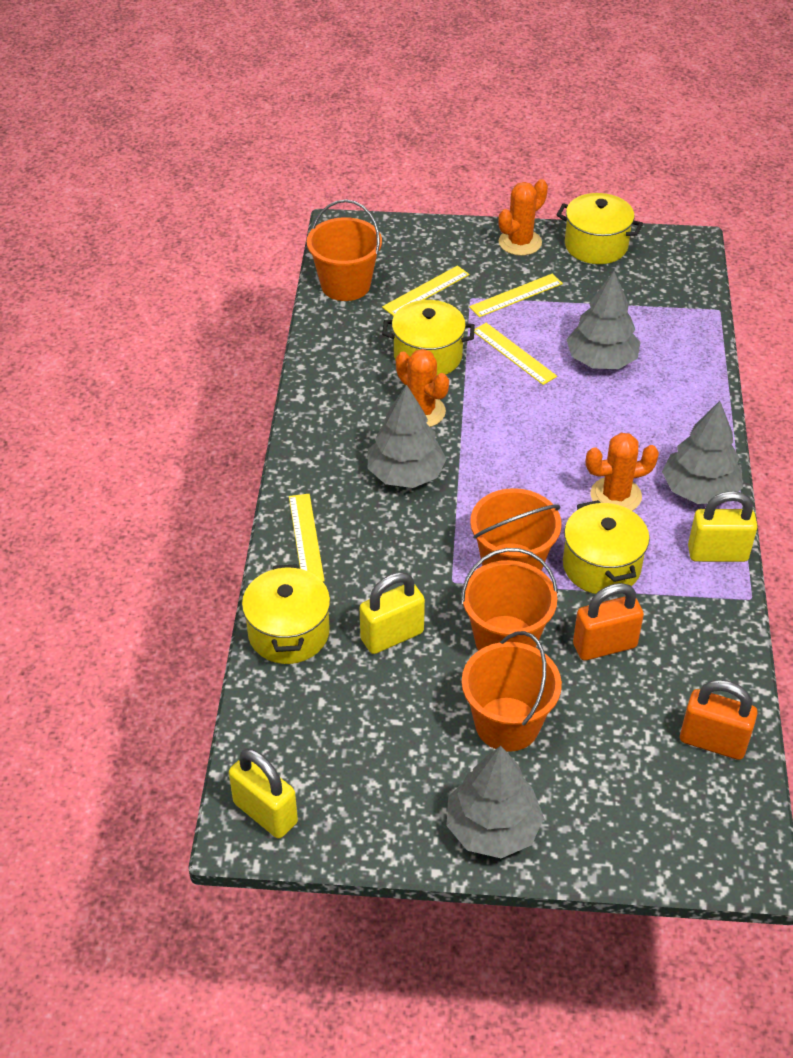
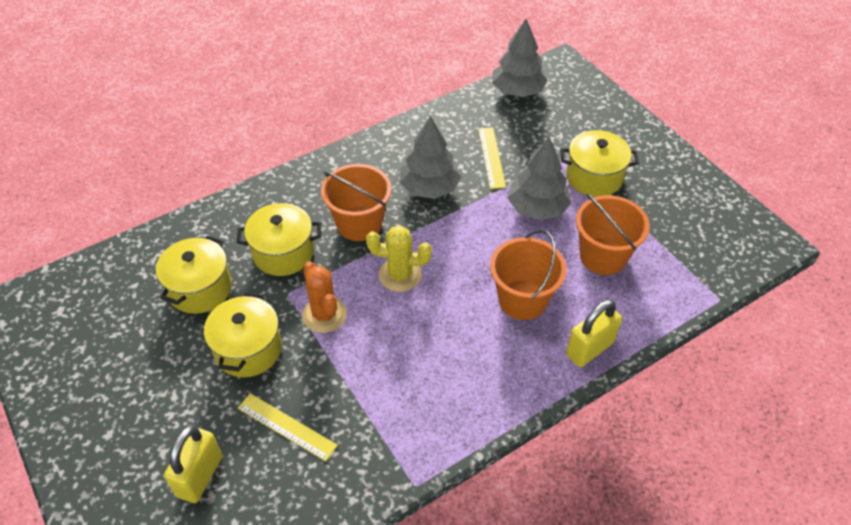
grey tree: [368,384,446,488] [446,746,544,858] [566,271,641,369] [662,401,743,504] = 4 -> [400,116,462,199] [492,19,548,97] [507,137,572,220] = 3
orange bucket: [307,200,382,301] [461,548,558,651] [462,631,562,752] [470,488,561,571] = 4 -> [321,164,392,241] [490,230,567,320] [576,194,650,275] = 3
orange cactus: [396,349,449,427] [498,179,548,256] [586,433,659,511] = 3 -> [302,261,347,333] = 1
orange padlock: [573,583,644,660] [680,680,758,760] = 2 -> none = 0
yellow cactus: none = 0 -> [366,225,432,292] = 1
yellow padlock: [229,748,298,839] [360,572,425,654] [688,491,758,562] = 3 -> [164,425,222,503] [566,299,622,367] = 2
yellow ruler: [289,494,324,582] [382,266,469,316] [469,274,563,317] [474,323,557,385] = 4 -> [238,393,338,461] [478,127,506,189] = 2

